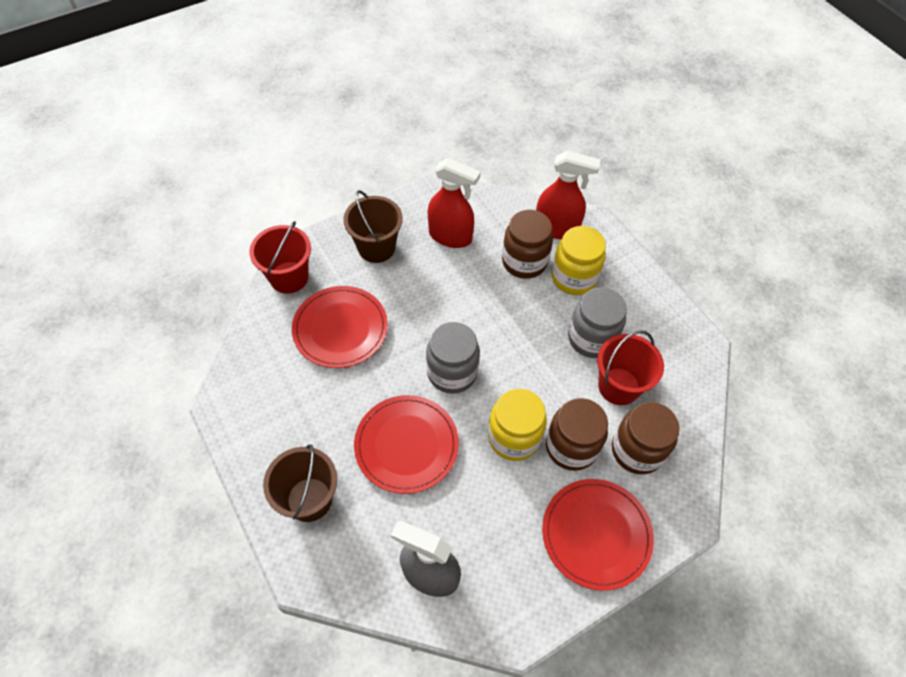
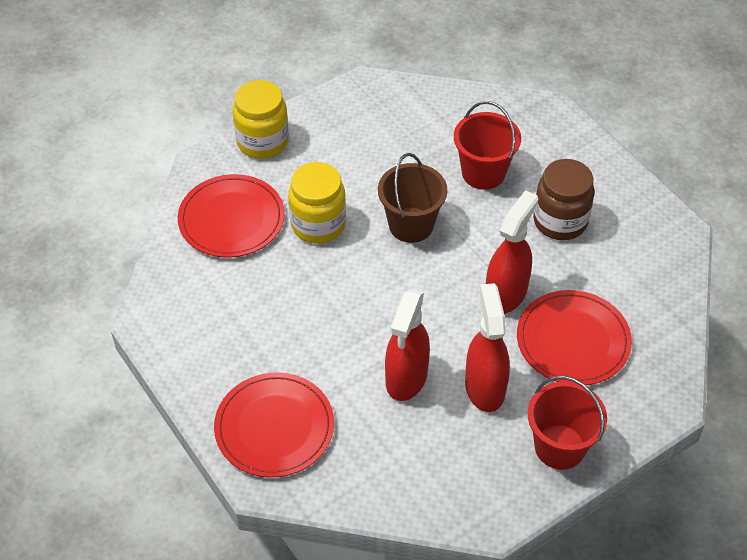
brown bucket: [263,444,337,522] [343,190,403,263] = 2 -> [378,153,447,243] = 1
brown jar: [502,210,553,279] [546,398,608,471] [612,402,680,474] = 3 -> [533,159,595,240] = 1
grey jar: [426,322,480,394] [568,287,627,358] = 2 -> none = 0
grey spray bottle: [391,521,461,597] = 1 -> none = 0
red spray bottle: [428,158,480,248] [536,151,600,239] = 2 -> [385,289,430,401] [465,283,510,412] [486,190,538,314] = 3

